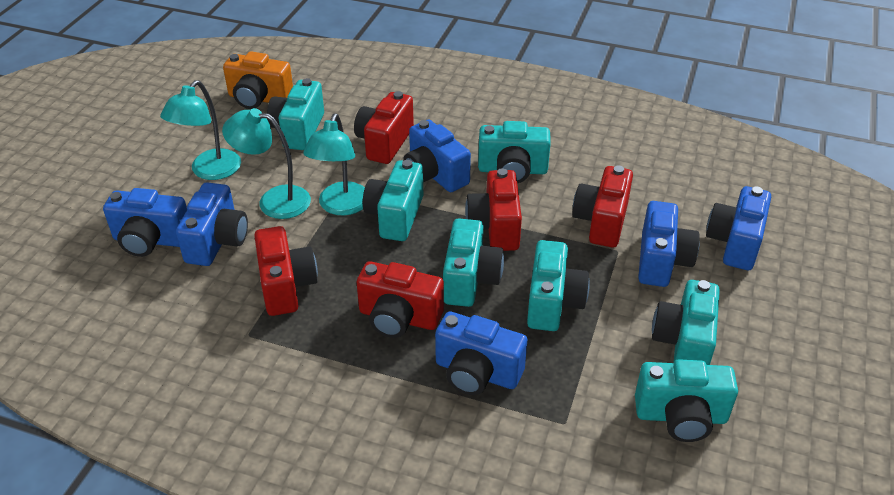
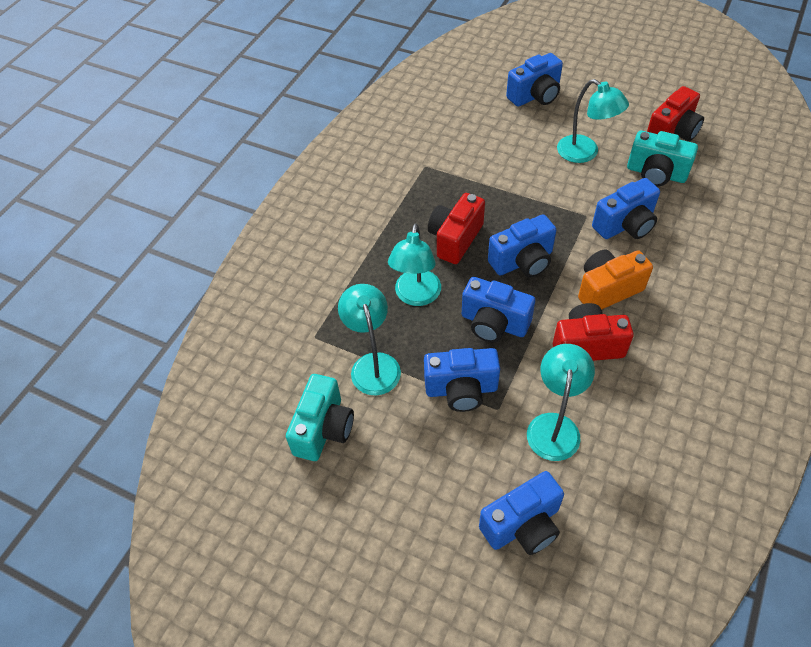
red camera: [254,226,318,316] [354,91,414,164] [357,261,444,338] [465,168,522,251] [572,166,633,248] = 5 -> [428,193,485,264] [553,303,634,361] [647,86,704,142] = 3
turquoise camera: [267,78,324,150] [363,160,423,241] [443,219,504,307] [478,121,551,183] [527,240,590,331] [635,359,738,442] [652,280,720,365] = 7 -> [286,374,354,461] [627,131,698,187] = 2
turquoise lamp: [160,80,241,180] [222,108,311,219] [304,113,365,215] = 3 -> [338,284,401,395] [388,223,441,306] [527,344,595,461] [557,79,629,163] = 4

